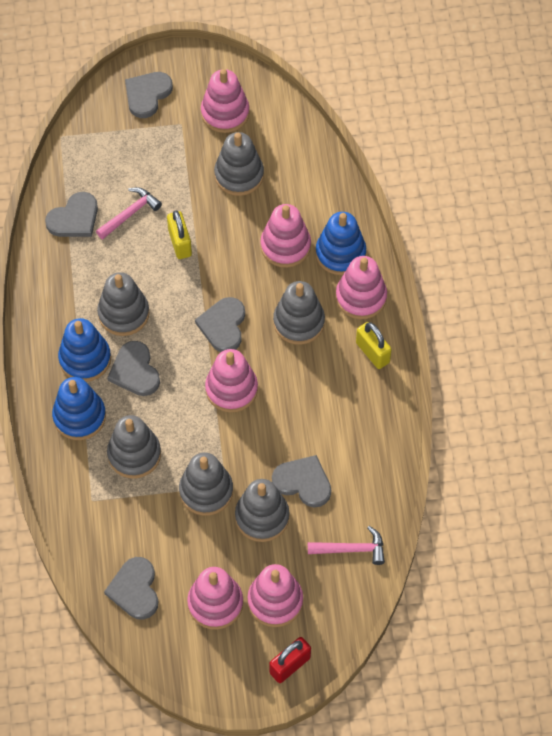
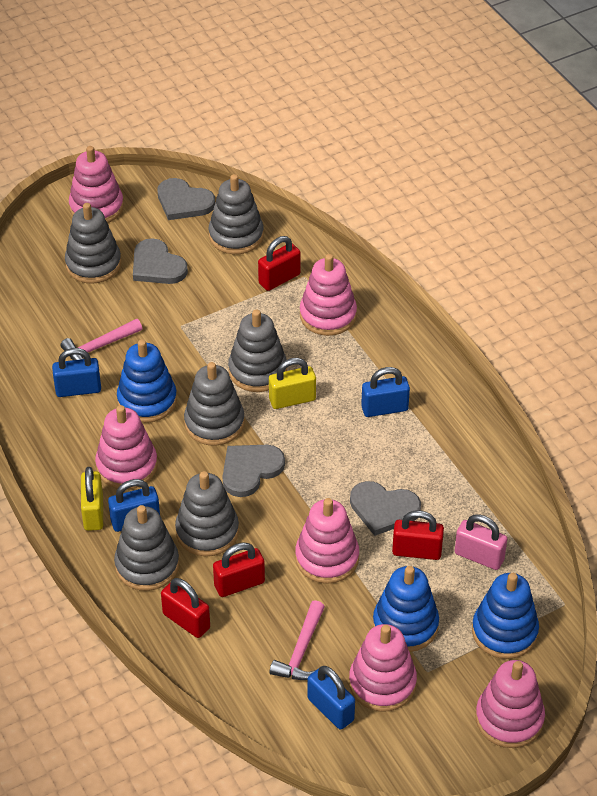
blue padlock: none = 0 -> [52,348,101,397] [108,479,160,532] [307,666,355,730] [361,367,410,417] = 4
grey heart: [45,192,98,237] [104,557,158,620] [107,341,160,396] [125,72,173,118] [195,297,245,352] [272,455,331,508] = 6 -> [133,238,188,284] [157,178,215,220] [223,445,285,497] [350,481,421,536] = 4
pink padlock: none = 0 -> [455,514,507,570] = 1
red padlock: [269,637,311,683] = 1 -> [161,578,210,638] [213,542,265,597] [258,236,301,291] [392,511,444,560] = 4

